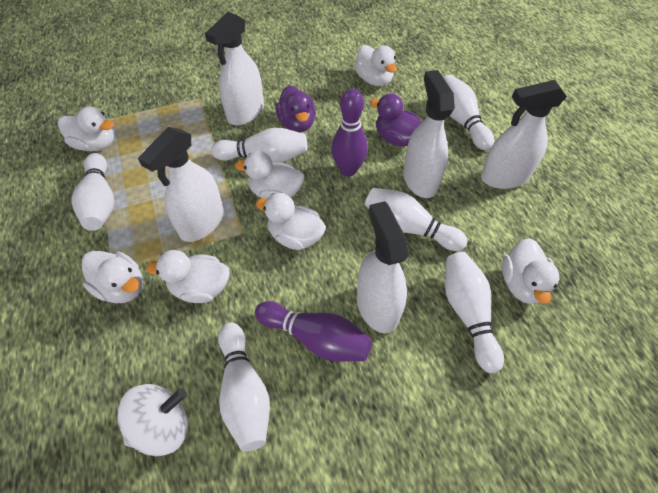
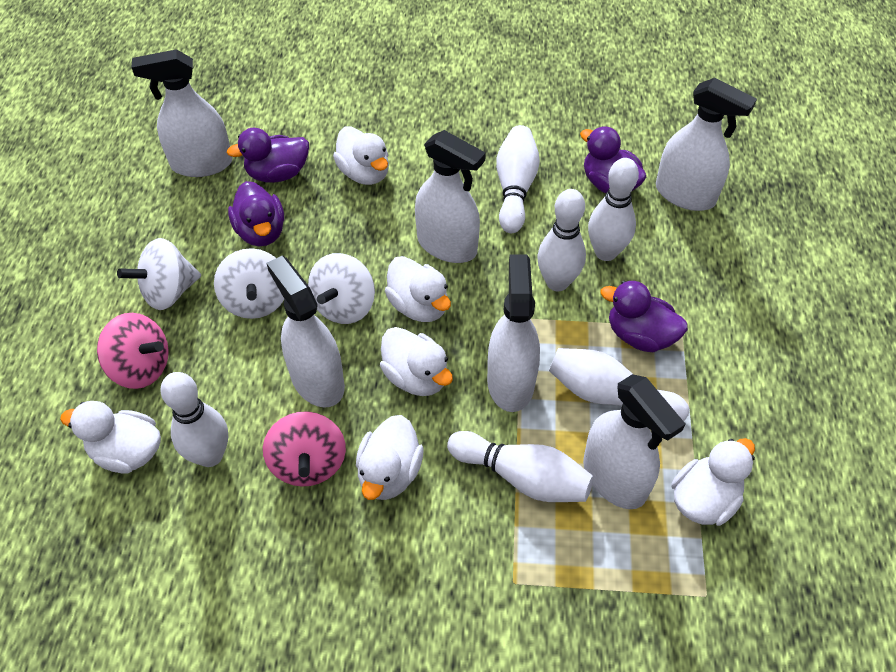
pink spinning top: none = 0 -> [97,313,169,389] [263,411,346,487] = 2
purple bowling pin: [255,301,372,361] [331,89,368,176] = 2 -> none = 0
purple duck: [275,85,316,132] [370,93,421,147] = 2 -> [227,128,309,183] [228,181,284,246] [580,127,646,193] [600,281,688,352] = 4
white duck: [58,107,114,151] [82,251,143,303] [146,250,230,303] [235,151,305,199] [256,193,326,250] [354,45,397,86] [502,238,559,304] = 7 -> [60,401,161,473] [333,126,389,185] [356,415,424,500] [380,327,453,396] [385,256,451,322] [671,438,755,526] = 6
white spinning top: [117,384,188,456] = 1 -> [117,238,201,310] [214,248,284,319] [308,253,375,324] = 3
white spray bottle: [138,127,224,242] [205,12,264,126] [357,201,409,333] [403,70,455,198] [481,80,567,189] = 5 -> [131,49,233,177] [266,256,345,407] [415,130,486,263] [487,254,540,412] [583,374,685,509] [656,78,757,211] = 6

